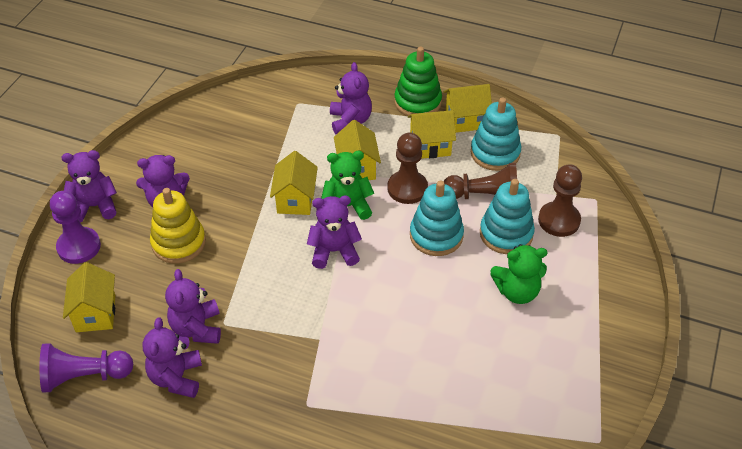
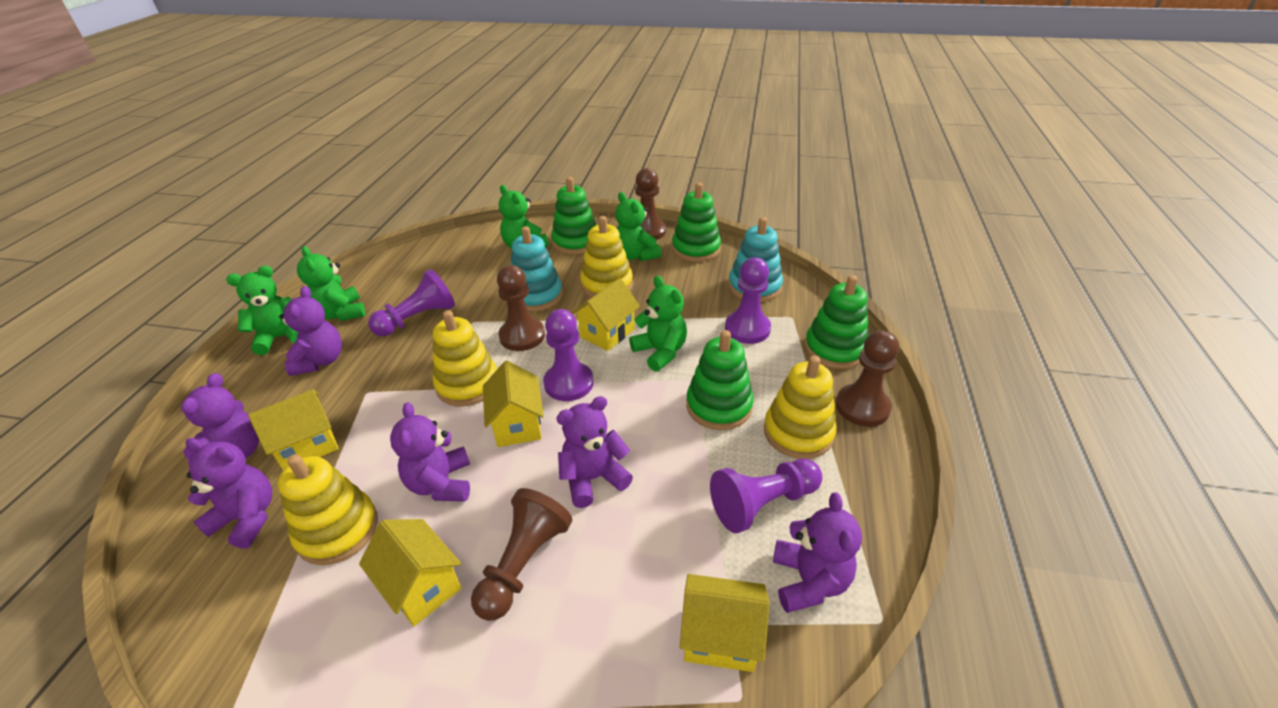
brown pawn: [387,132,428,204] [444,163,517,199] [538,164,582,237] = 3 -> [471,488,572,621] [497,265,545,351] [635,168,666,240] [836,330,899,427] = 4
green stacking toy: [394,47,442,116] = 1 -> [551,177,596,254] [672,183,721,262] [686,330,754,430] [805,275,869,369] = 4
green teddy bear: [321,151,374,220] [490,244,548,304] = 2 -> [226,266,298,355] [297,246,365,321] [499,185,549,249] [615,192,661,261] [629,276,687,372] = 5
purple pawn: [39,343,133,393] [50,191,101,264] = 2 -> [368,269,455,336] [543,309,594,401] [710,459,822,533] [725,257,771,344] = 4
turquoise stacking toy: [410,181,464,256] [471,97,521,171] [480,179,535,254] = 3 -> [510,226,563,311] [728,217,783,302] = 2
yellow stacking toy: [150,188,206,264] = 1 -> [278,454,378,565] [433,310,497,406] [580,216,633,297] [764,356,837,459] = 4

